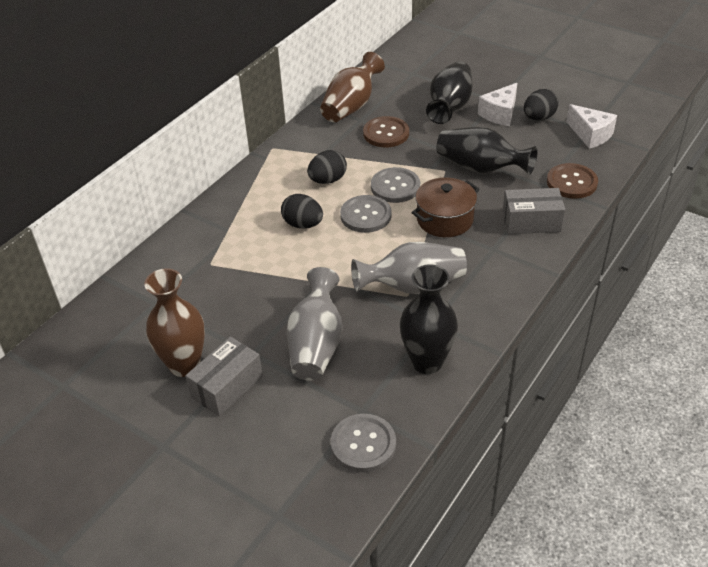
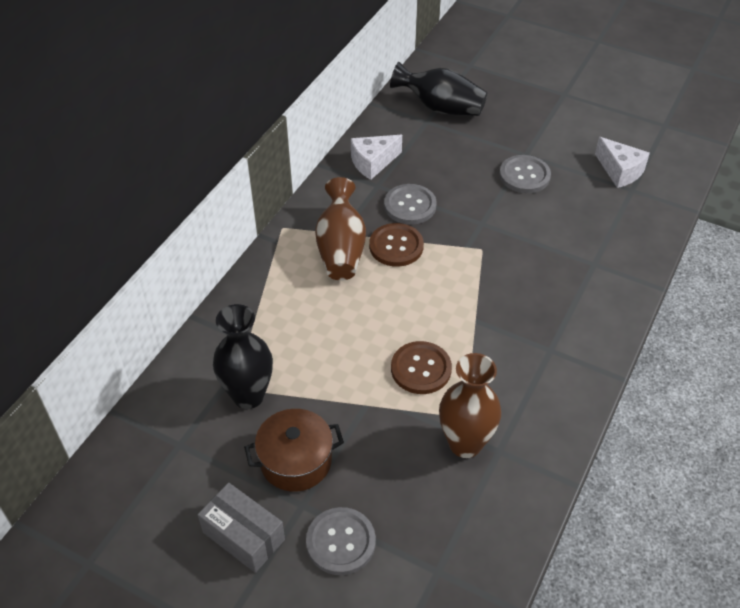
black egg: [281,194,323,229] [307,150,347,184] [524,89,559,120] = 3 -> none = 0
black vase: [400,264,458,374] [426,61,472,124] [437,127,538,175] = 3 -> [213,304,273,409] [390,62,487,116] = 2
grey box: [185,337,263,416] [503,188,565,234] = 2 -> [198,483,285,573] = 1
grey vase: [287,267,342,381] [351,242,467,294] = 2 -> none = 0

